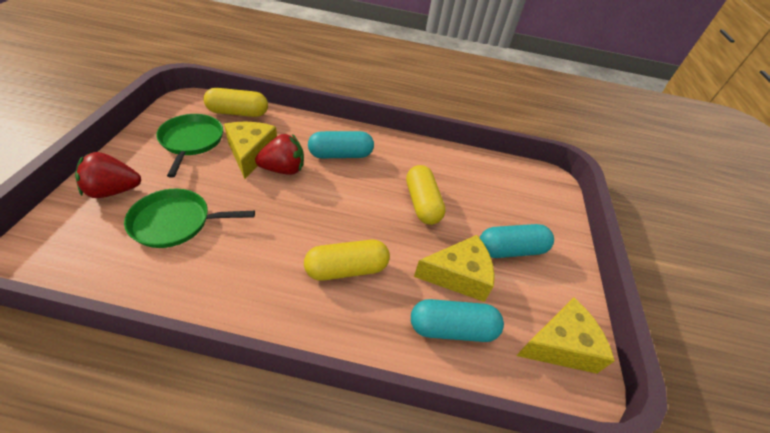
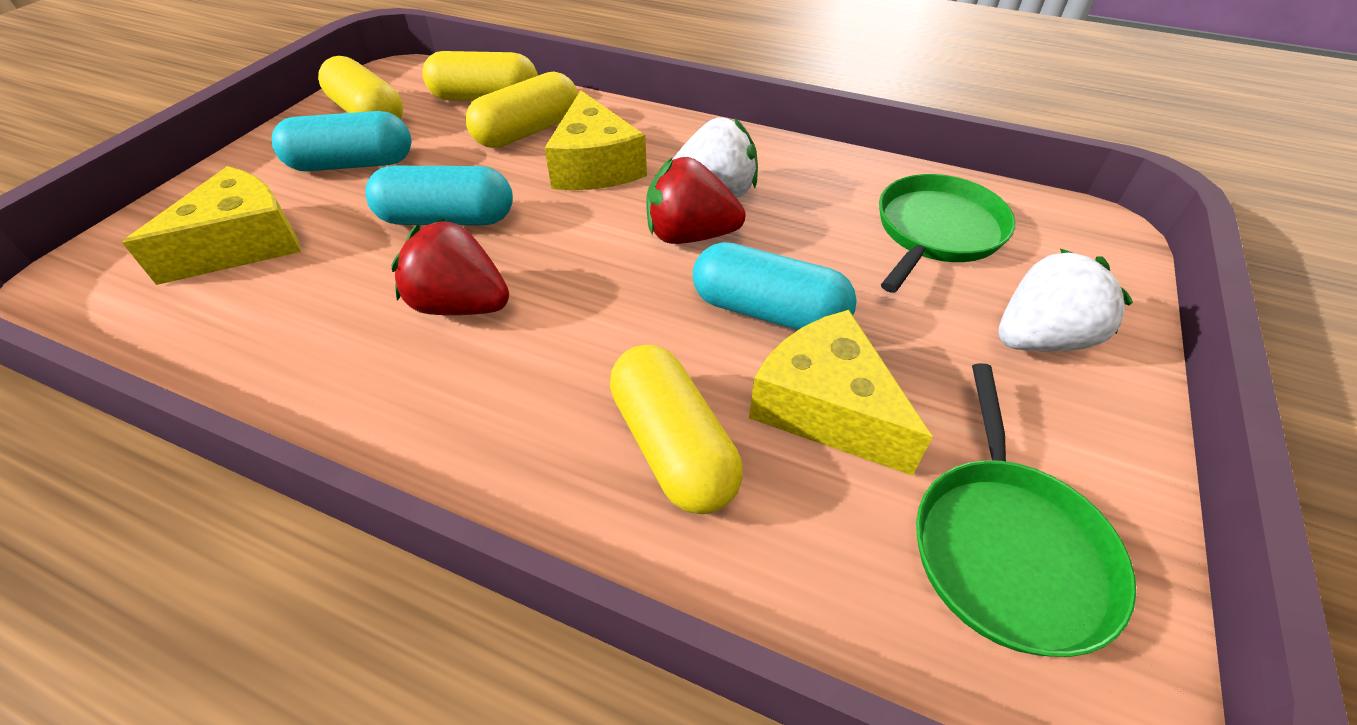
white strawberry: none = 0 -> [672,117,758,198] [998,249,1133,351] = 2
yellow capsule: [203,88,268,117] [304,240,390,281] [406,165,446,225] = 3 -> [318,56,403,119] [422,51,538,101] [466,71,578,148] [610,345,743,514] = 4

